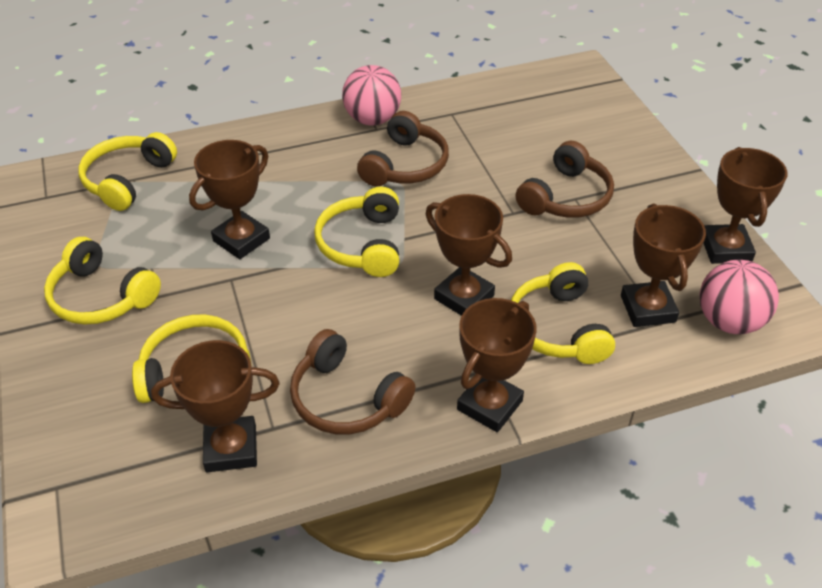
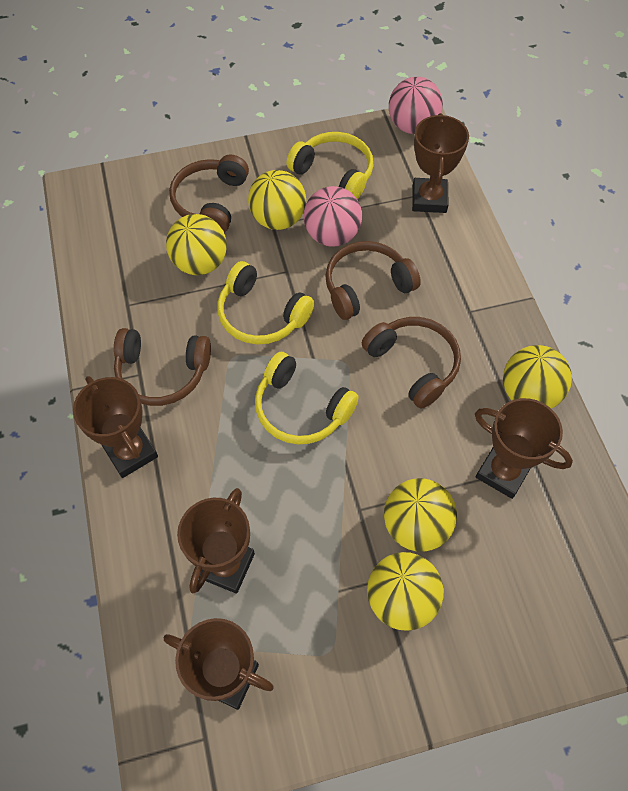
brown headphones: [290,329,416,435] [357,111,449,187] [516,141,614,218] = 3 -> [114,328,211,406] [169,155,249,233] [325,241,421,320] [362,317,461,409] = 4
brown trophy: [151,340,279,472] [189,140,270,259] [426,194,512,316] [457,298,537,432] [621,203,706,327] [703,147,788,264] = 6 -> [73,376,158,478] [164,618,274,710] [177,488,255,593] [412,113,469,213] [475,398,573,499] = 5
yellow ball: none = 0 -> [166,214,227,275] [248,170,306,230] [367,552,444,631] [384,478,457,552] [503,345,572,408] = 5
yellow headphones: [44,237,161,325] [79,132,177,211] [132,314,253,403] [314,187,399,277] [511,262,615,364] = 5 -> [217,261,314,344] [255,352,359,444] [286,132,374,200] = 3

